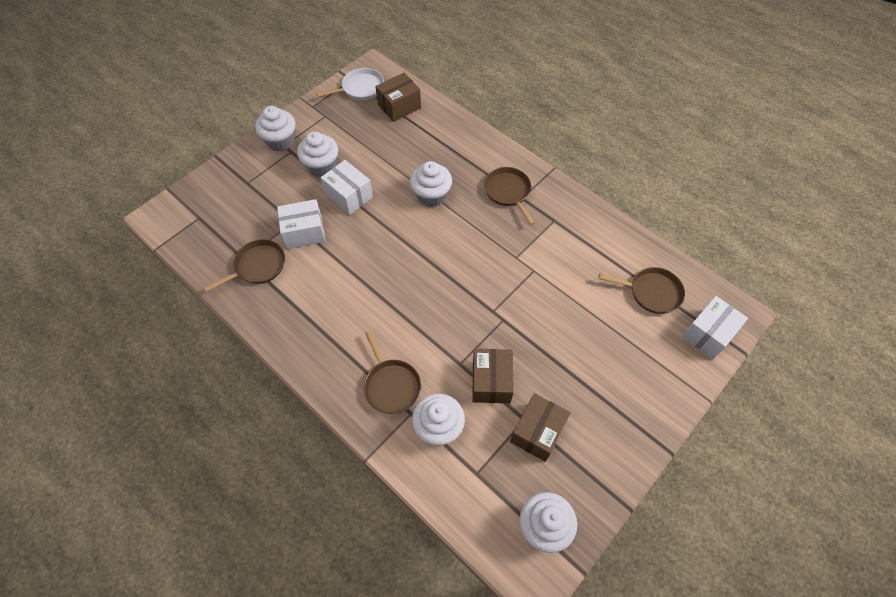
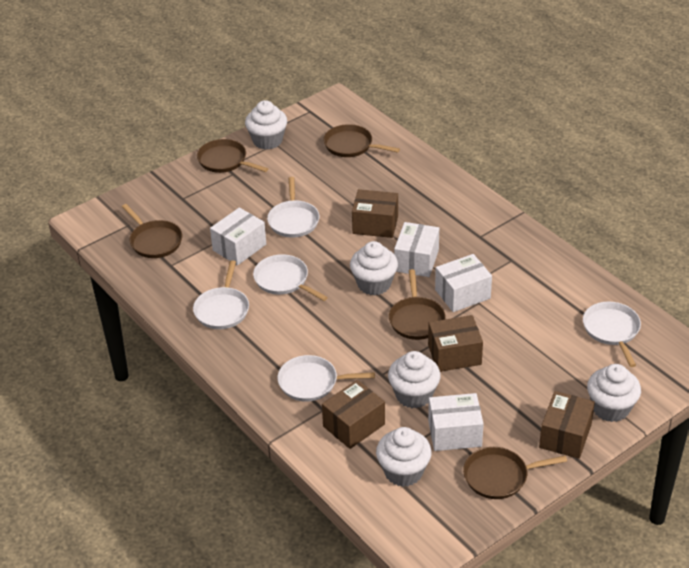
brown box: [375,73,421,122] [472,349,514,403] [510,393,571,462] = 3 -> [322,380,385,449] [352,189,398,238] [428,315,483,372] [539,391,595,459] = 4
brown pan: [204,239,285,292] [364,330,421,414] [484,167,535,225] [598,267,685,314] = 4 -> [122,204,183,258] [197,139,268,173] [323,124,400,157] [389,269,446,340] [463,447,567,499] = 5
white box: [277,199,326,249] [321,160,373,215] [682,296,748,359] = 3 -> [210,208,266,265] [394,222,439,277] [428,393,484,451] [435,254,492,312] = 4
white pan: [316,68,384,100] = 1 -> [193,260,249,329] [253,254,328,301] [267,177,320,238] [278,355,375,402] [583,302,641,367] = 5

